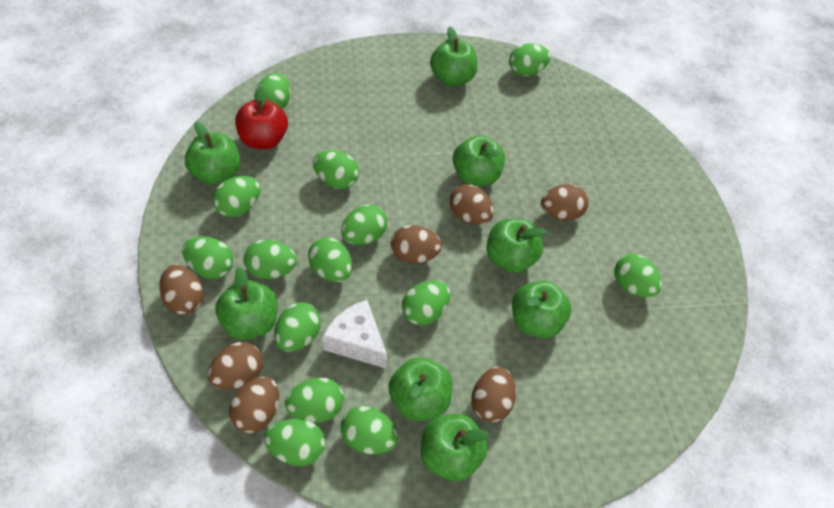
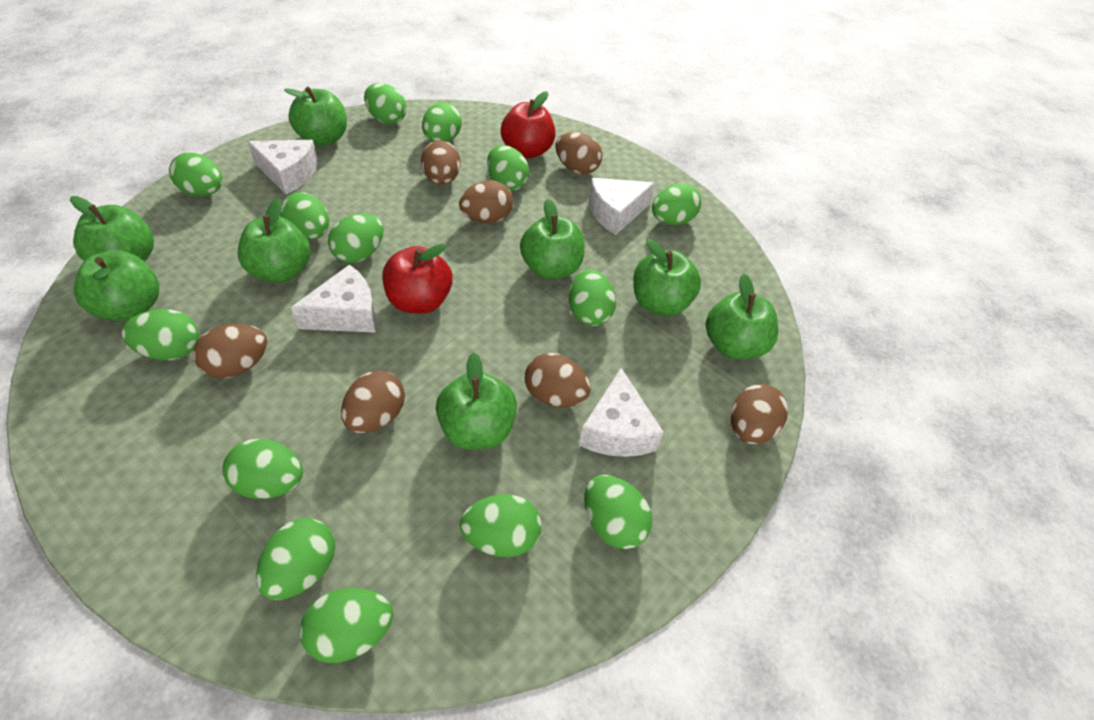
red apple: [235,85,288,149] = 1 -> [382,244,453,314] [501,91,556,158] = 2
white cheese: [323,300,387,368] = 1 -> [247,140,319,194] [291,265,377,333] [579,368,664,457] [589,178,655,235] = 4

